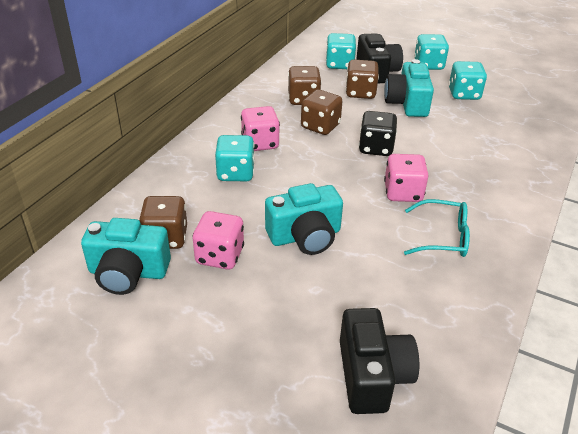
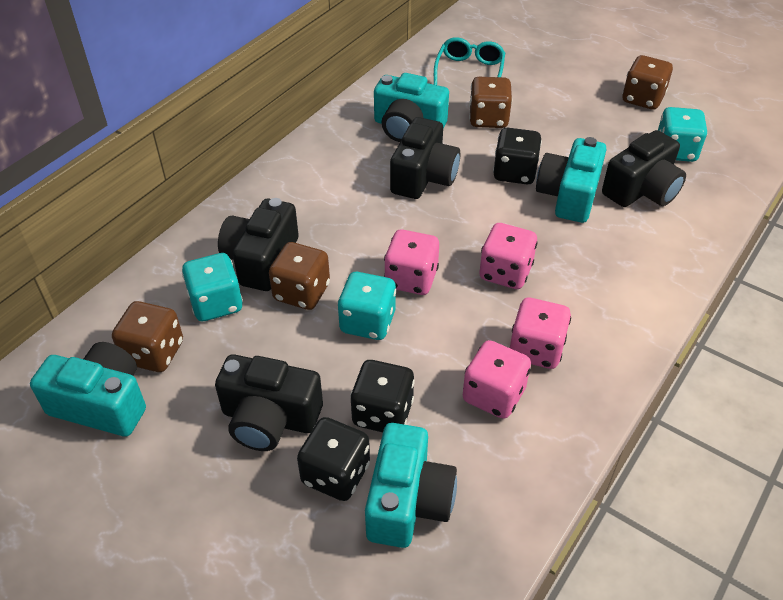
black camera: [340,308,419,414] [356,33,403,83] = 2 -> [215,354,323,451] [218,198,299,291] [390,117,460,199] [602,130,686,207] = 4
black dice: [359,111,397,156] = 1 -> [297,417,370,501] [350,360,415,432] [493,127,542,184] = 3
pink dice: [192,211,244,270] [241,106,280,151] [384,154,428,202] = 3 -> [384,230,439,295] [463,340,531,419] [480,223,537,289] [510,298,571,369] = 4
turquoise camera: [81,218,171,295] [265,183,343,255] [384,59,434,117] = 3 -> [30,342,146,436] [365,423,457,548] [374,73,449,142] [536,137,607,223] = 4
turquoise dice: [215,135,255,181] [326,33,356,69] [414,34,449,70] [449,61,487,100] = 4 -> [182,253,243,321] [337,272,396,340] [658,107,708,162] = 3

